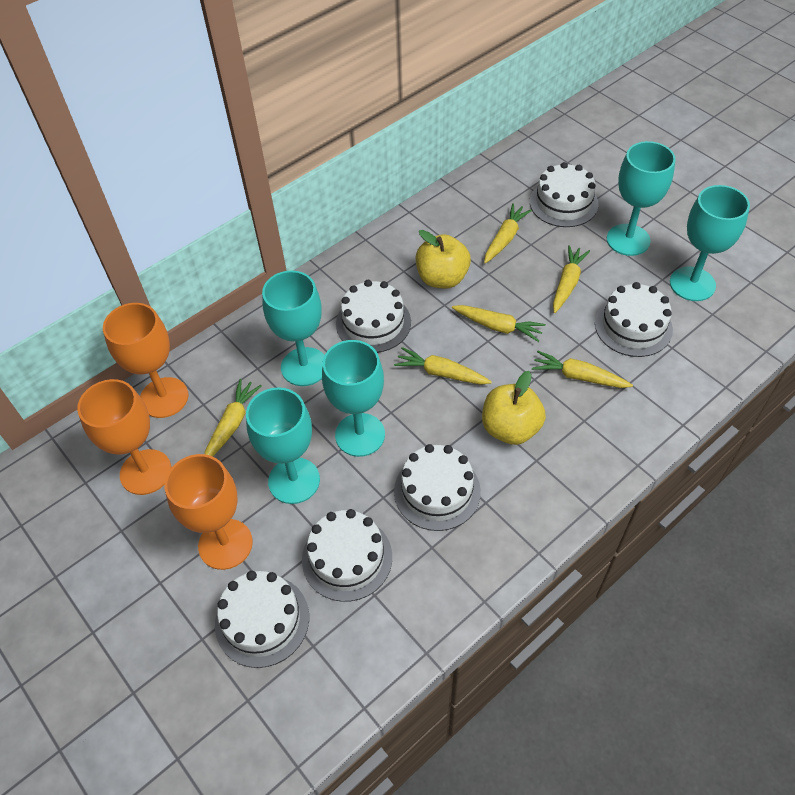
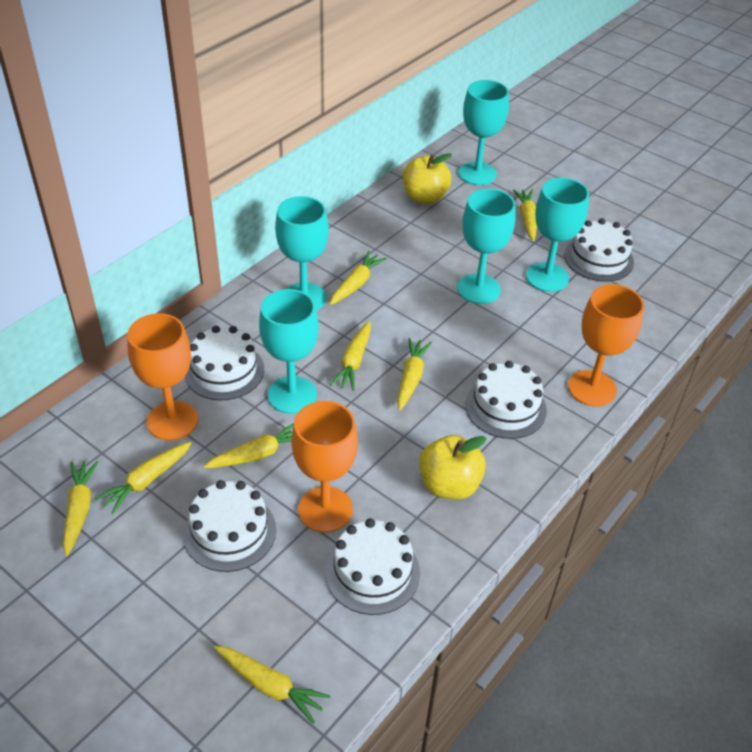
white cake: [215,571,309,668] [302,509,392,602] [336,280,411,353] [394,444,481,531] [530,162,598,227] [595,282,673,357] = 6 -> [183,480,276,572] [185,326,264,401] [325,518,420,615] [465,361,547,439] [564,218,634,282] = 5
yellow carrot: [205,379,262,456] [394,347,492,384] [452,305,545,342] [484,203,532,263] [532,351,633,388] [553,245,590,313] = 6 -> [63,461,98,556] [95,441,192,514] [204,423,294,468] [214,646,331,724] [330,251,387,305] [330,321,371,391] [397,338,432,410] [513,190,537,241] = 8

